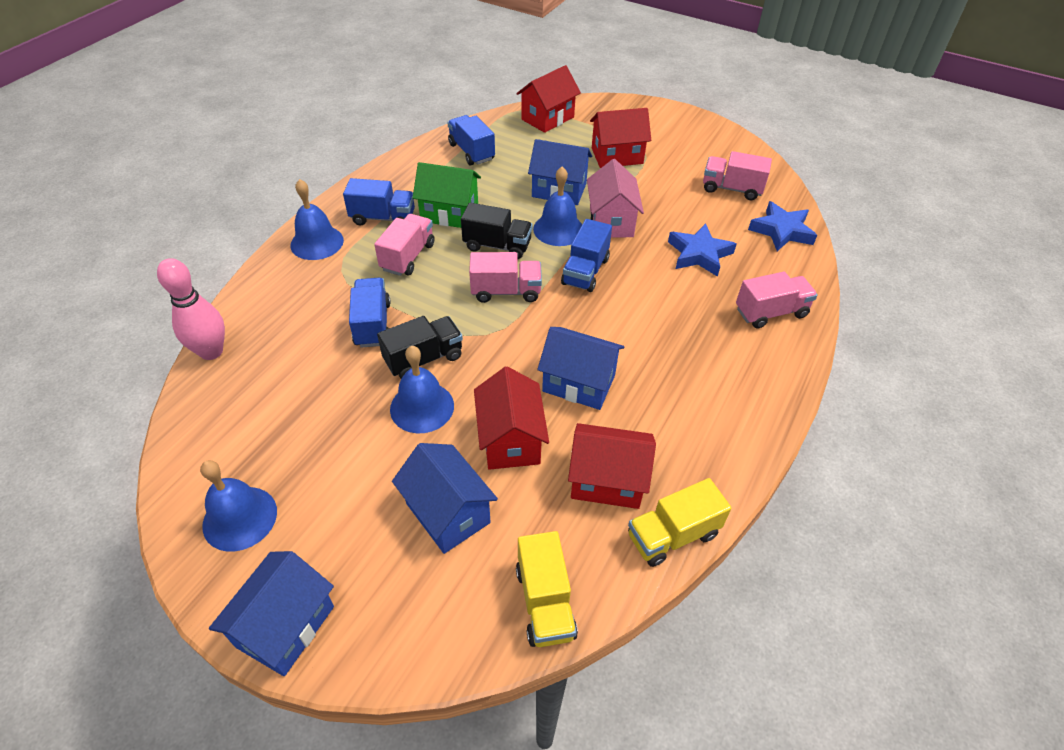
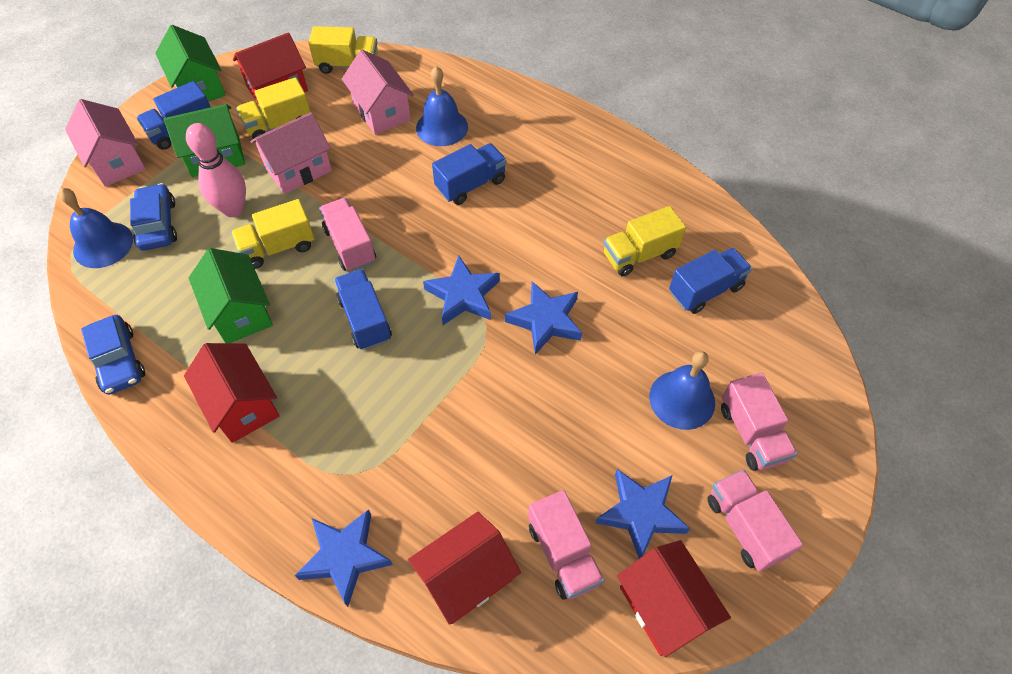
black truck: [377,316,463,379] [461,203,532,259] = 2 -> none = 0
blue bell: [200,460,277,552] [290,179,344,260] [390,346,454,434] [533,167,582,246] = 4 -> [59,188,133,268] [416,66,468,146] [649,351,715,430] = 3
blue car: none = 0 -> [81,315,145,395] [130,183,177,250] = 2
blue house: [209,551,334,676] [392,443,498,554] [528,139,592,205] [537,327,624,410] = 4 -> none = 0
blue star: [668,223,737,277] [748,201,817,251] = 2 -> [295,509,393,607] [423,255,500,325] [505,281,582,355] [596,469,690,559] = 4
green house: [413,162,481,228] = 1 -> [155,25,226,102] [164,104,245,177] [189,248,273,343] = 3
pink house: [587,159,644,238] = 1 -> [65,99,146,187] [251,112,332,194] [342,50,414,135] = 3
yellow truck: [516,531,578,647] [628,478,731,567] = 2 -> [231,199,315,269] [236,77,311,139] [309,26,378,74] [603,206,686,276] = 4

